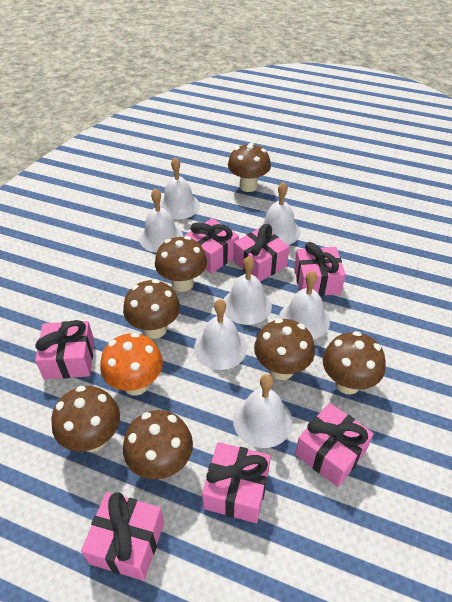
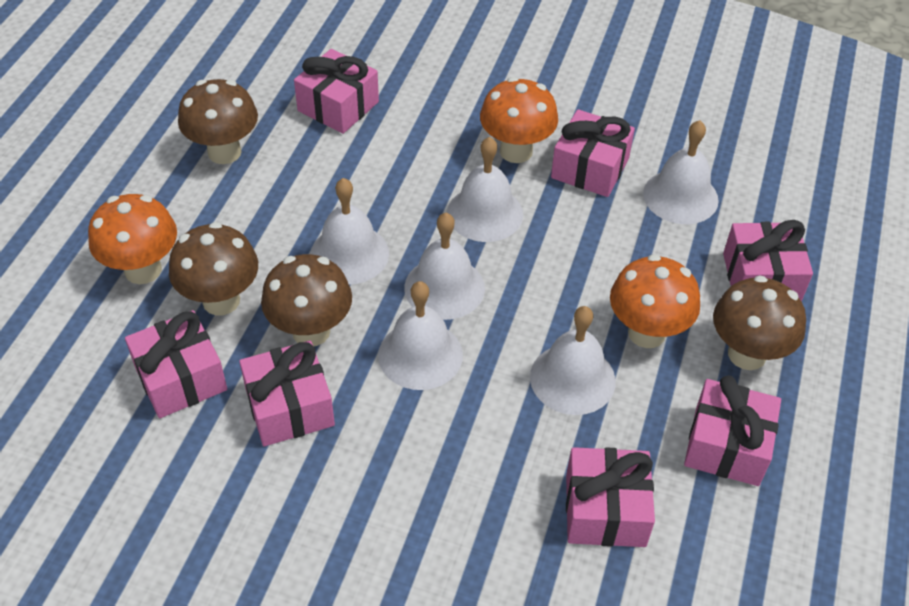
brown mushroom: [51,386,120,452] [123,279,180,339] [123,410,193,480] [155,236,207,292] [228,143,271,192] [254,318,315,380] [323,331,386,394] = 7 -> [169,222,258,315] [178,79,258,164] [261,254,352,347] [713,275,806,370] = 4
orange mushroom: [100,332,163,396] = 1 -> [88,194,177,284] [480,77,558,163] [610,254,700,348] = 3
white bell: [139,188,183,253] [160,157,200,219] [194,299,247,370] [224,256,272,325] [233,374,293,448] [257,182,301,245] [279,271,330,340] = 7 -> [310,178,389,285] [378,281,463,390] [404,213,485,320] [447,137,523,242] [530,306,616,415] [643,120,719,224] = 6

